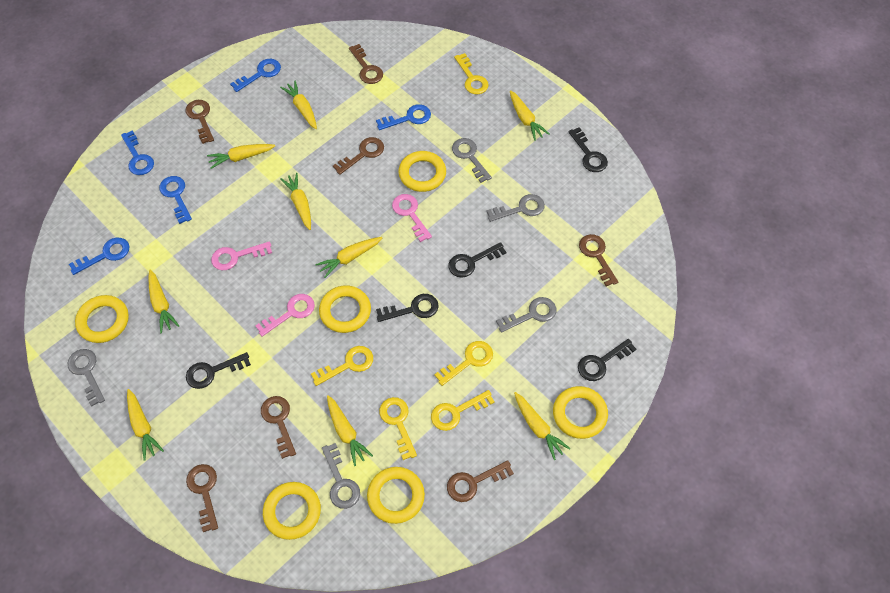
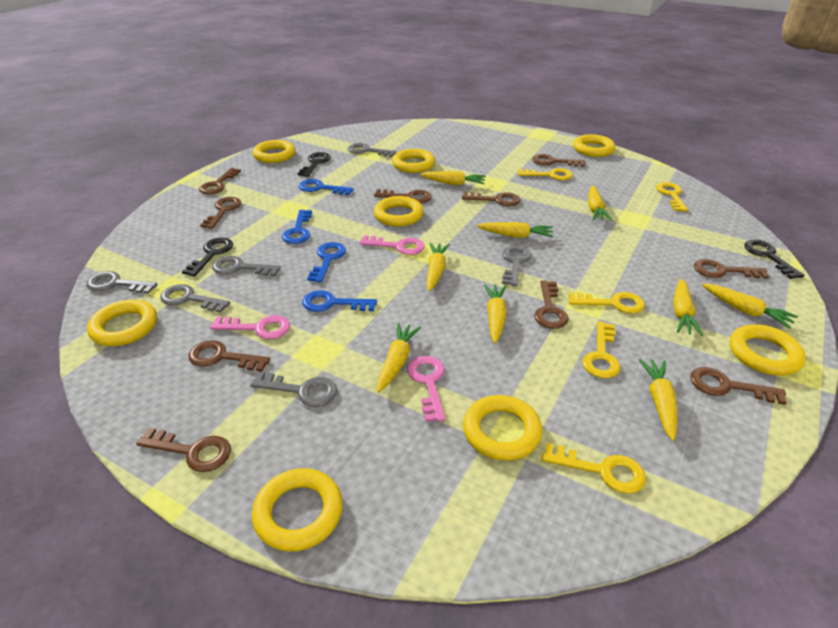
black key: [186,352,251,389] [376,294,439,322] [448,242,506,278] [568,127,608,172] [578,339,636,381] = 5 -> [182,238,233,276] [298,152,331,177] [744,240,804,279] = 3
blue key: [69,237,129,275] [121,130,154,175] [159,176,192,224] [230,59,281,92] [376,104,431,130] = 5 -> [282,210,312,244] [299,179,354,195] [302,290,377,312] [307,242,346,282] = 4
brown key: [186,100,214,144] [186,464,218,532] [261,396,296,459] [333,137,384,175] [349,44,383,84] [447,460,514,502] [579,234,618,286] = 7 -> [136,428,231,472] [188,340,270,372] [199,168,241,194] [200,197,241,229] [374,189,432,203] [462,192,521,206] [532,154,585,167] [534,280,569,329] [690,367,787,405] [694,259,769,279] = 10
grey key: [68,349,105,407] [322,443,360,509] [452,138,492,183] [486,194,545,222] [496,297,556,333] = 5 -> [86,271,158,294] [160,284,230,313] [212,256,281,276] [250,372,337,407] [348,143,397,157] [502,246,532,286] = 6
yellow ring: [75,295,129,343] [263,482,321,540] [319,285,371,333] [367,467,425,524] [399,151,446,192] [553,386,608,439] = 6 -> [87,300,157,346] [252,468,343,552] [253,140,295,163] [374,196,424,227] [392,149,435,173] [463,395,542,461] [573,134,615,157] [730,324,806,376] = 8

